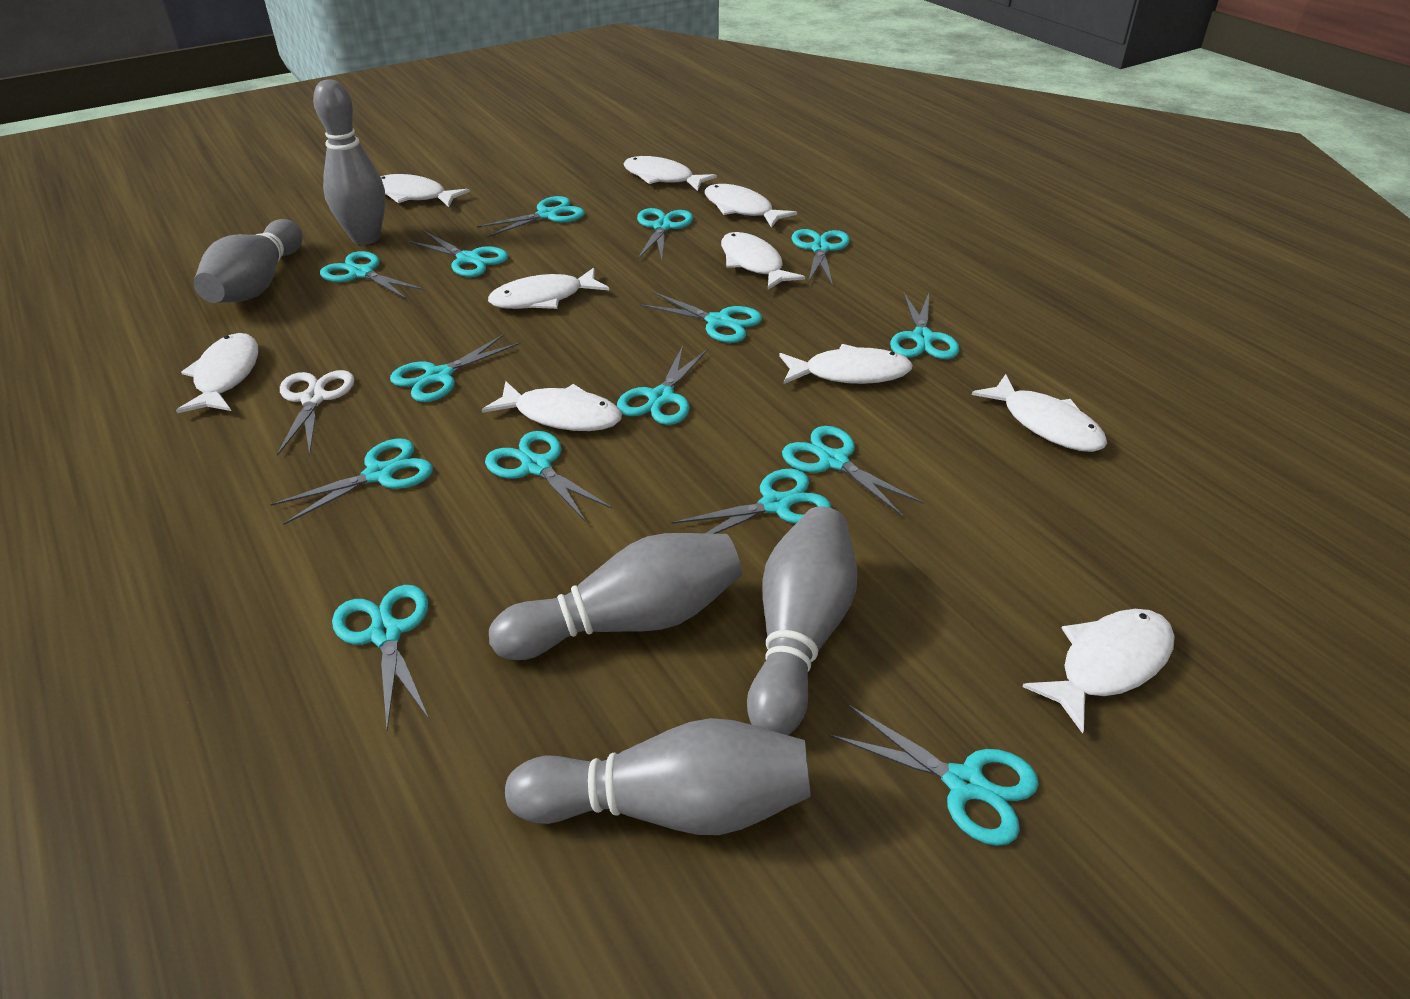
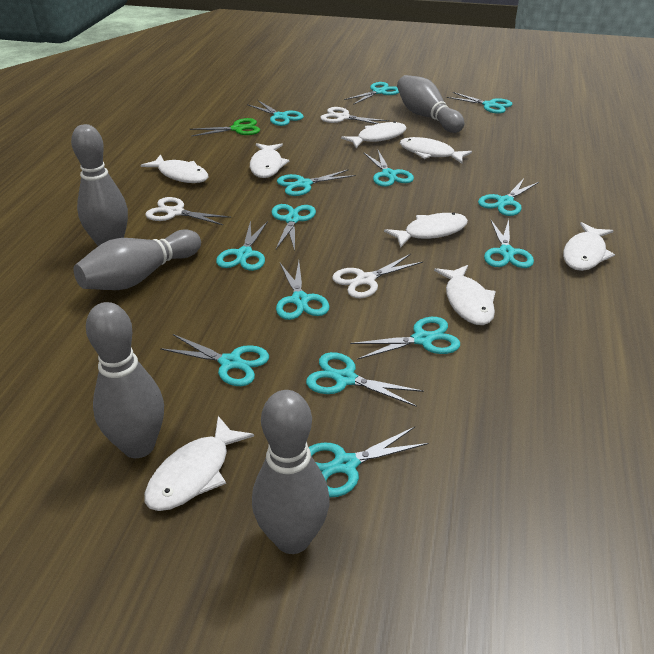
green scissors: none = 0 -> [189,118,260,137] = 1
turquoise scissors: [271,439,433,525] [320,251,425,299] [332,585,429,730] [390,334,520,402] [407,231,508,277] [477,196,585,237] [485,431,613,522] [617,345,708,425] [637,208,693,261] [640,292,762,343] [672,469,831,534] [782,426,924,517] [792,229,850,286] [829,704,1039,846] [890,293,959,359] = 15 -> [160,334,269,386] [216,220,268,271] [247,100,304,126] [271,204,316,251] [276,261,330,320] [277,169,356,196] [306,352,424,407] [309,427,429,497] [344,82,399,105] [350,317,460,360] [363,150,414,187] [447,92,513,114] [478,178,539,216] [484,219,534,268] = 14
white fish: [176,333,258,413] [380,174,470,207] [482,381,622,431] [488,268,609,309] [623,156,717,191] [705,184,797,228] [721,232,805,289] [779,344,913,384] [971,374,1107,452] [1022,609,1175,734] = 10 -> [140,155,208,183] [144,416,254,511] [250,143,289,178] [341,121,407,148] [384,213,468,248] [400,137,472,164] [434,265,496,325] [563,222,615,271] = 8
white scissors: [277,370,354,456] = 1 -> [145,197,231,225] [320,107,389,124] [332,254,423,298] = 3

